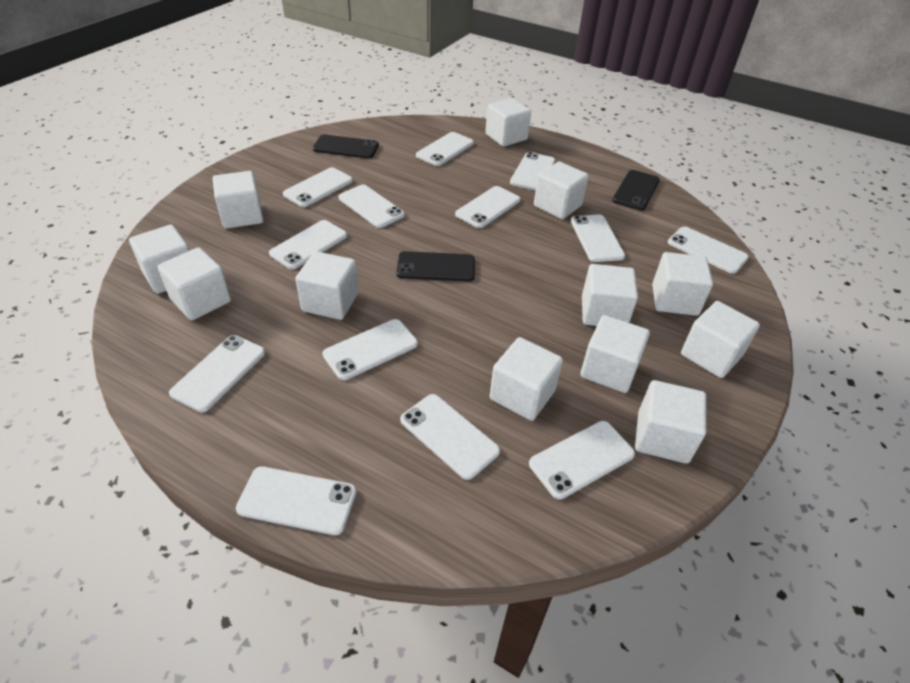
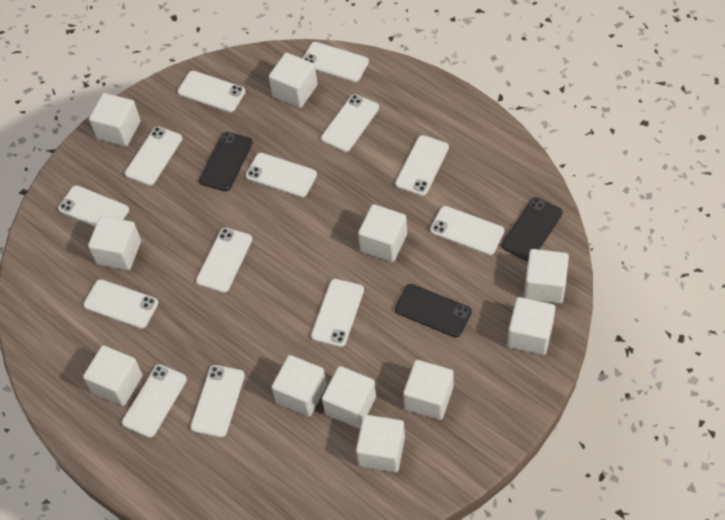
white cube: [129,225,190,294] [157,247,231,320] [213,171,264,229] [295,251,359,320] [485,98,531,147] [490,337,563,421] [534,161,589,219] [580,315,650,393] [582,264,638,326] [635,380,706,464] [652,252,713,316] [681,301,760,378] = 12 -> [83,345,143,406] [88,216,141,270] [89,93,141,146] [269,53,317,108] [272,355,327,417] [322,366,376,428] [356,415,405,472] [358,204,407,262] [403,360,453,420] [507,297,556,355] [524,249,569,304] = 11

